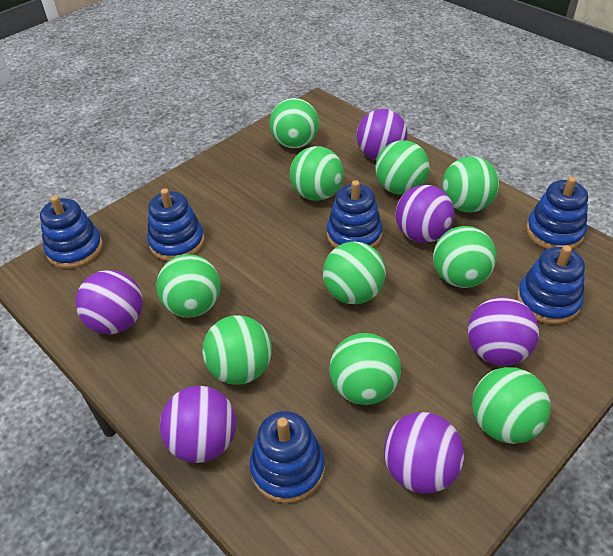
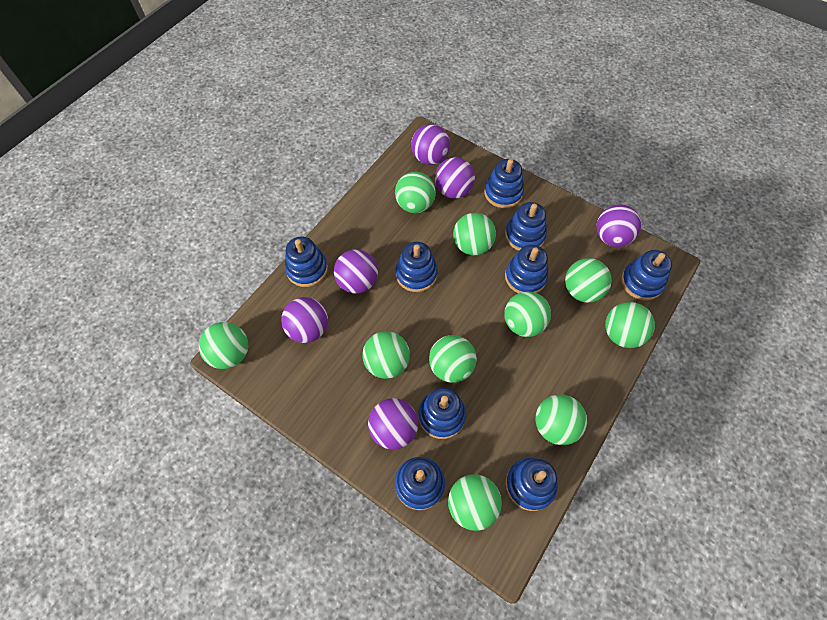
blue stacking toy: [40,196,103,269] [147,188,205,261] [250,411,325,503] [327,180,383,248] [517,245,585,325] [526,177,588,249] = 6 -> [285,237,328,287] [395,457,445,510] [396,242,438,292] [418,387,466,439] [484,159,524,208] [505,202,547,251] [505,245,548,293] [505,458,558,511] [621,250,672,301] = 9

